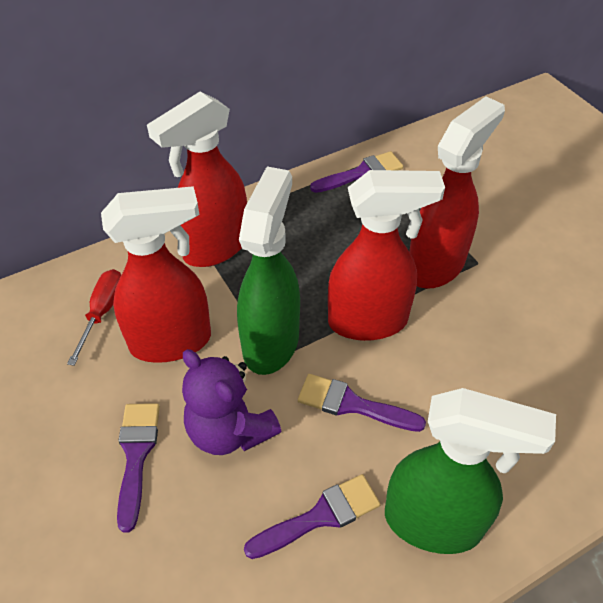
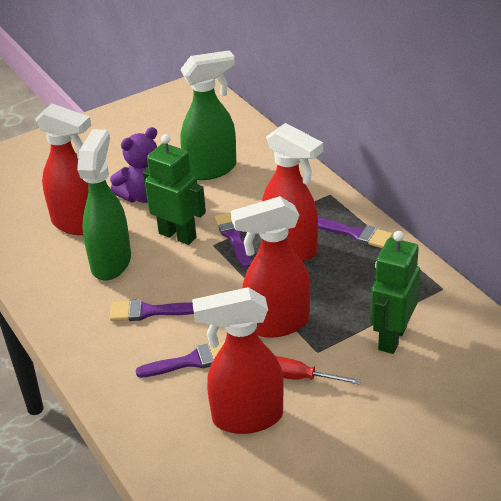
green robot: none = 0 -> [143,134,206,245] [370,231,420,354] = 2

